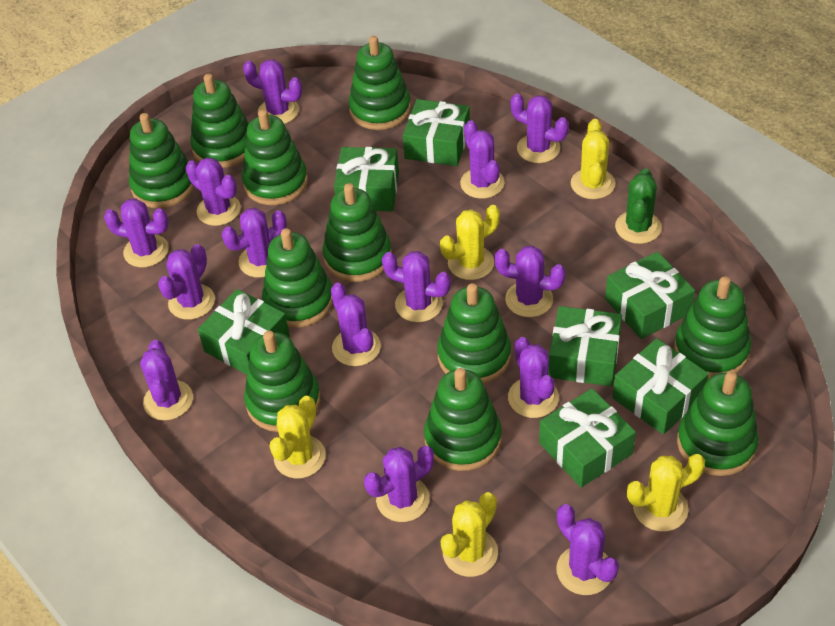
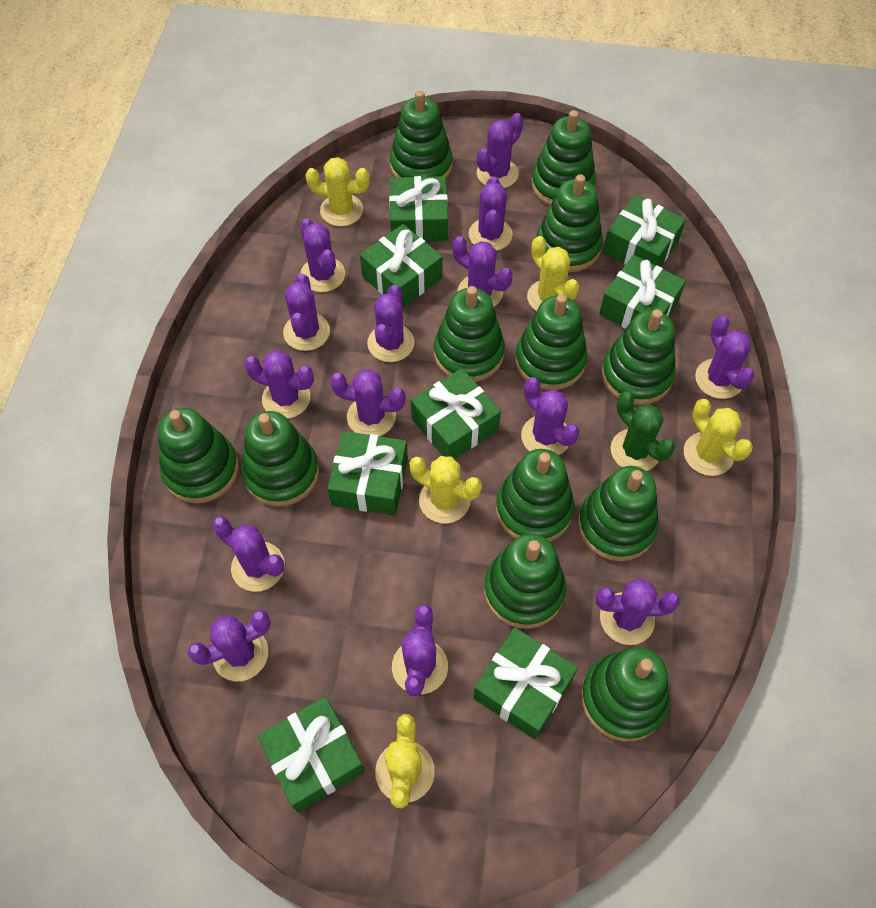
green gift: [198,289,290,375] [334,147,399,211] [403,99,470,166] [539,388,636,488] [548,306,622,386] [605,252,695,339] [612,338,709,434] = 7 -> [257,696,365,812] [327,431,408,516] [360,224,443,308] [389,176,448,242] [411,368,501,459] [473,627,578,740] [599,255,686,329] [603,195,686,267] = 8
green stacking toy: [129,113,194,208] [190,74,249,168] [242,109,308,205] [244,331,320,432] [262,228,333,328] [323,183,392,282] [349,36,411,130] [424,368,502,471] [437,283,511,384] [674,276,751,379] [677,372,759,476] = 11 -> [158,408,239,503] [241,411,319,507] [390,90,453,179] [434,286,505,382] [484,533,566,629] [496,449,574,542] [515,294,588,390] [531,110,596,206] [537,174,603,272] [578,466,659,561] [581,647,670,742] [601,309,676,405] = 12

